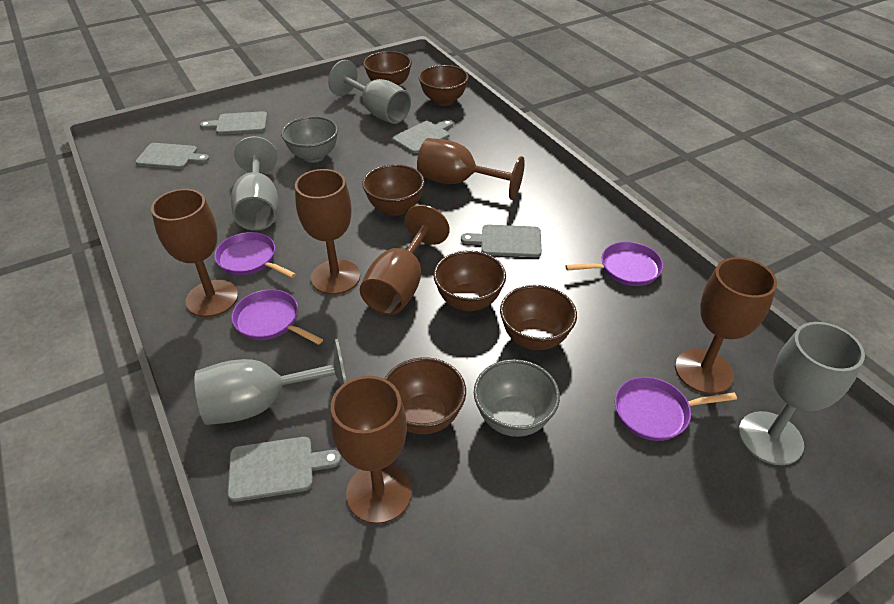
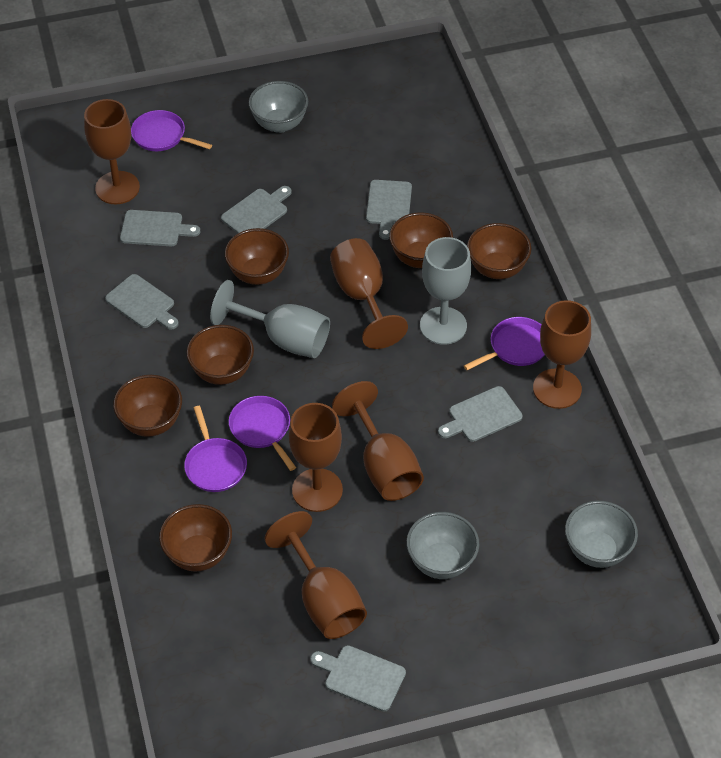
grey bowl: [281,116,338,163] [474,359,560,437] = 2 -> [249,81,308,133] [406,512,479,579] [565,501,638,568] = 3
grey cutting board: [135,143,209,169] [200,111,267,134] [228,437,341,502] [393,120,453,154] [461,225,542,257] = 5 -> [105,274,179,330] [120,210,200,246] [221,186,292,233] [310,645,406,711] [366,180,412,240] [438,386,523,442] = 6
grey goblet: [194,339,347,425] [231,136,278,231] [328,60,411,124] [739,322,865,465] = 4 -> [210,280,330,358] [420,237,471,345] = 2

